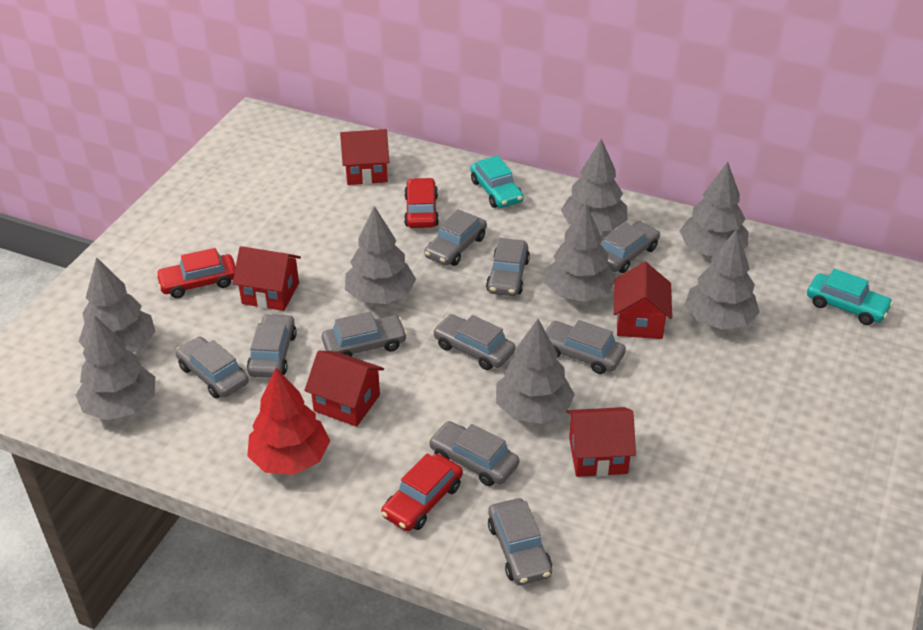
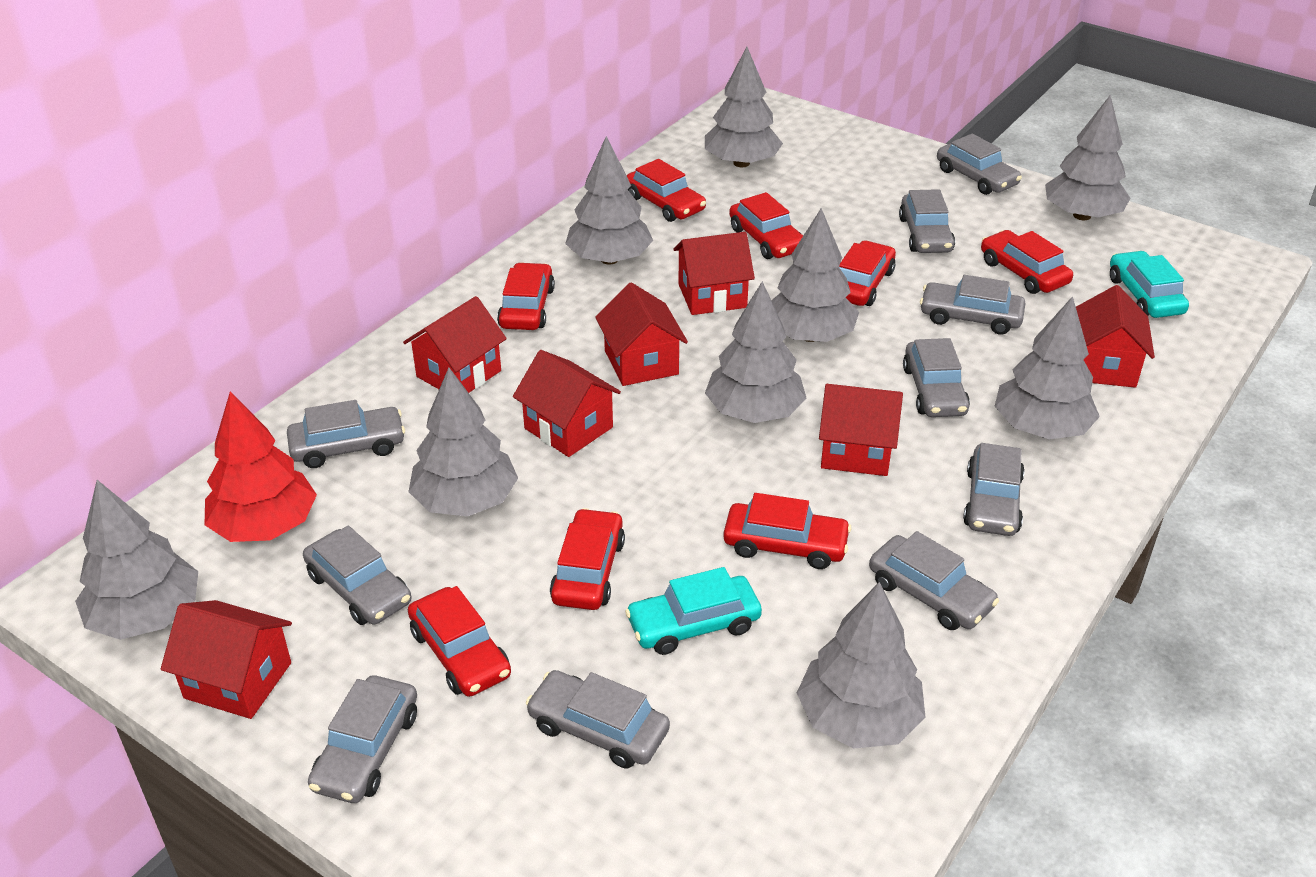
grey tree: [76,315,155,420] [78,257,156,353] [345,206,416,304] [496,319,575,424] [545,204,616,302] [561,139,628,231] [680,162,749,256] [685,229,760,329] = 8 -> [75,480,198,640] [408,368,518,517] [565,136,653,265] [705,47,783,167] [705,281,806,423] [771,208,859,342] [797,582,925,749] [994,296,1100,440] [1045,95,1131,220] = 9
red car: [156,248,236,298] [381,454,463,531] [404,178,439,228] = 3 -> [408,586,511,697] [497,262,555,330] [550,508,625,610] [627,159,706,222] [723,493,851,569] [729,192,803,259] [839,241,896,306] [981,230,1073,294] = 8
red house: [233,246,301,311] [304,351,384,427] [340,129,389,185] [567,407,636,477] [614,262,672,339] = 5 -> [161,600,292,719] [403,296,507,393] [513,350,621,457] [595,282,688,386] [673,232,755,315] [819,384,903,476] [1076,285,1155,388] = 7

